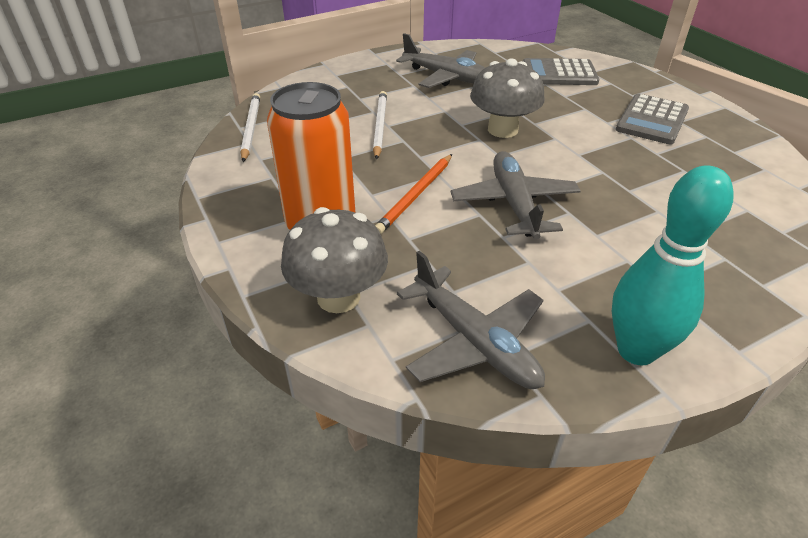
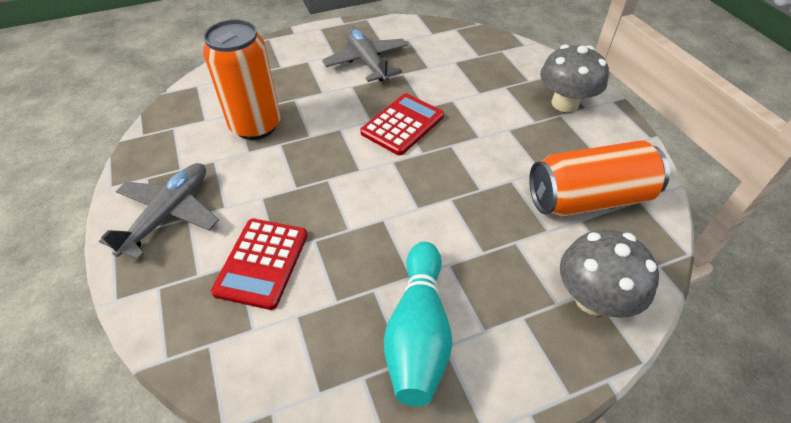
grey calculator: [523,58,599,85] [616,94,689,144] = 2 -> none = 0
grey plane: [396,33,485,88] [397,251,545,389] [451,151,581,240] = 3 -> [99,163,219,260] [322,26,408,82] = 2
orange can: [267,82,355,230] = 1 -> [203,19,281,140] [529,140,670,217] = 2
orange pencil: [375,154,452,234] = 1 -> none = 0
red calculator: none = 0 -> [211,219,308,310] [360,93,444,155] = 2
white pencil: [240,93,260,162] [373,91,387,160] = 2 -> none = 0

